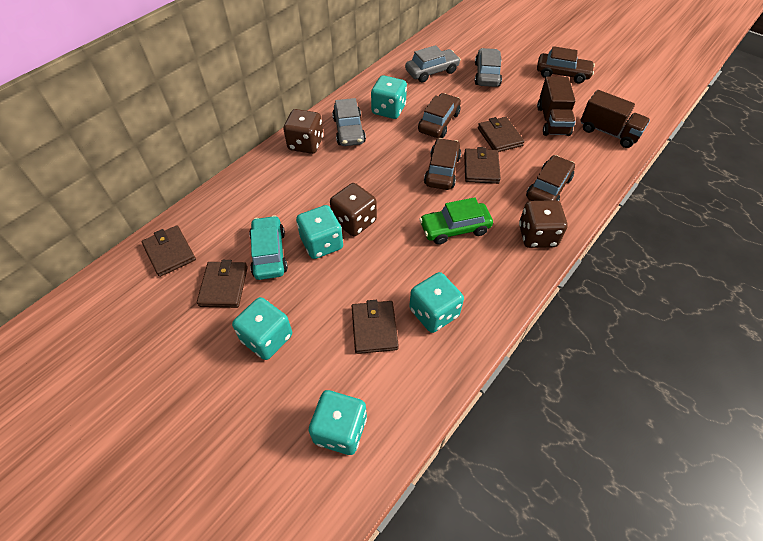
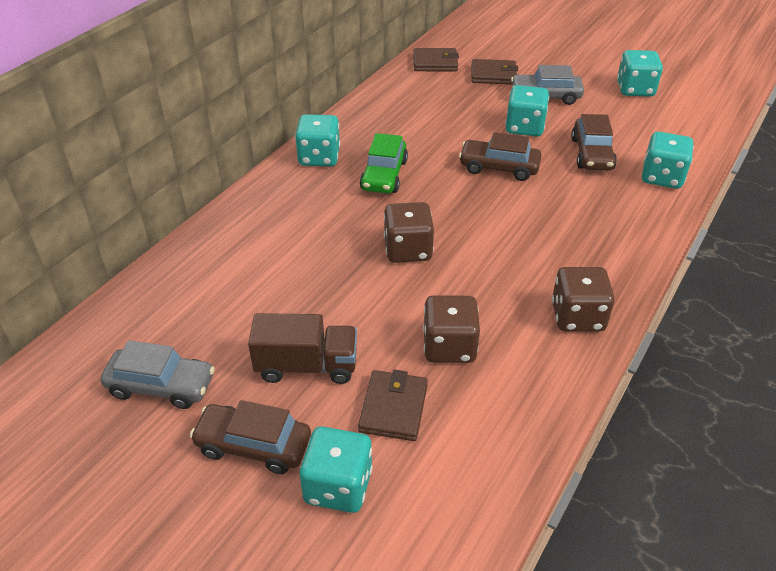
brown car: [418,93,461,138] [424,138,461,190] [526,155,575,201] [537,46,595,83] = 4 -> [190,400,311,474] [459,132,541,181] [571,114,617,170] = 3
brown truck: [537,77,576,136] [580,90,650,148] = 2 -> [248,313,357,384] = 1
brown wallet: [142,225,196,277] [197,260,248,308] [352,300,399,354] [464,147,501,184] [478,117,525,152] = 5 -> [358,370,428,441] [413,48,459,71] [471,59,518,85] = 3
grey car: [332,98,366,146] [405,45,461,82] [475,48,502,87] = 3 -> [100,340,215,409] [511,65,584,105] = 2
turquoise car: [249,215,288,280] = 1 -> none = 0

